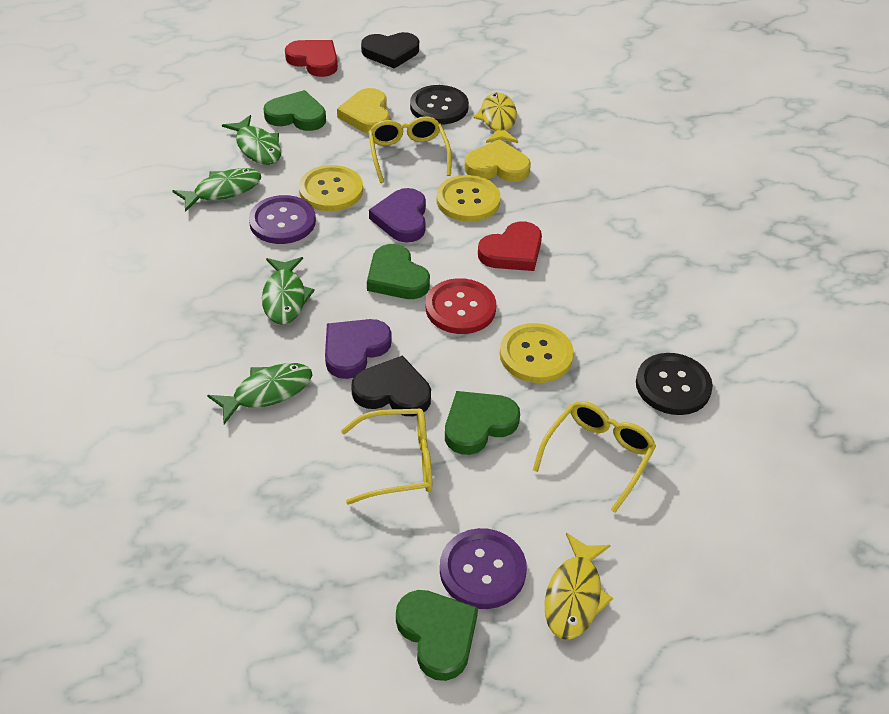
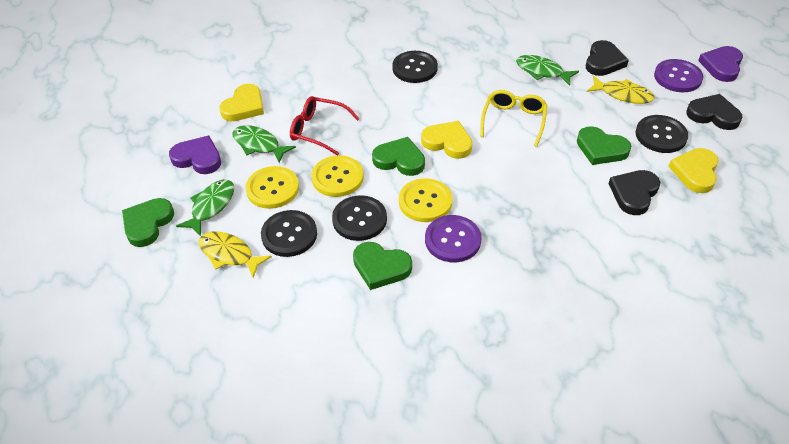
black button: [410,85,469,125] [636,353,713,415] = 2 -> [261,210,317,257] [332,195,387,241] [392,51,438,83] [636,115,688,153] = 4
black heart: [351,355,431,416] [361,32,419,69] = 2 -> [586,40,629,76] [609,170,660,215] [686,94,742,130] = 3
green fish: [172,168,261,212] [207,363,312,424] [222,115,281,165] [262,257,315,325] = 4 -> [176,179,234,236] [233,125,296,163] [516,55,579,86] = 3
red button: [426,278,496,334] = 1 -> none = 0
red glasses: none = 0 -> [290,96,360,155] = 1
red heart: [285,40,338,77] [478,221,542,271] = 2 -> none = 0
yellow glasses: [341,409,432,505] [368,116,452,183] [533,401,656,513] = 3 -> [480,90,547,147] = 1
yellow heart: [337,88,390,134] [464,139,531,182] = 2 -> [219,84,264,121] [421,121,472,159] [668,148,719,193] = 3

